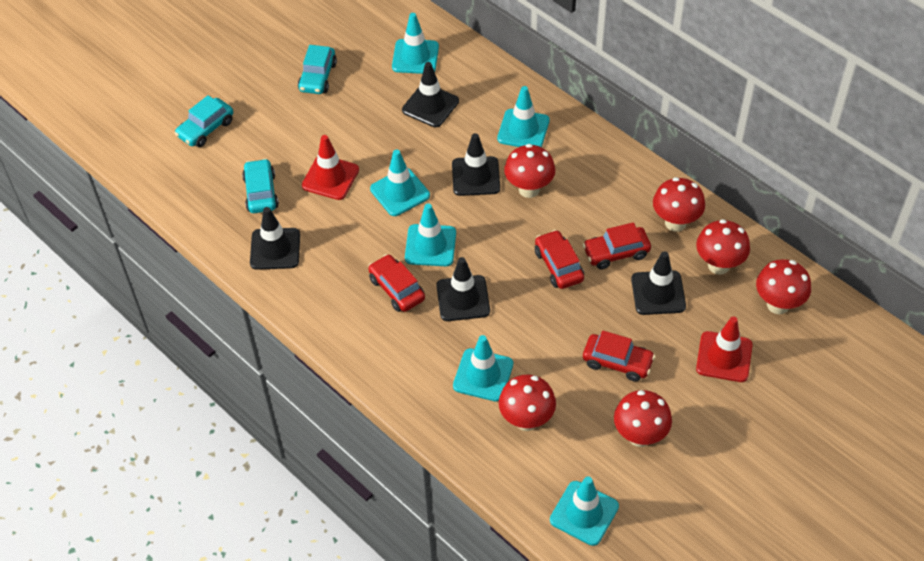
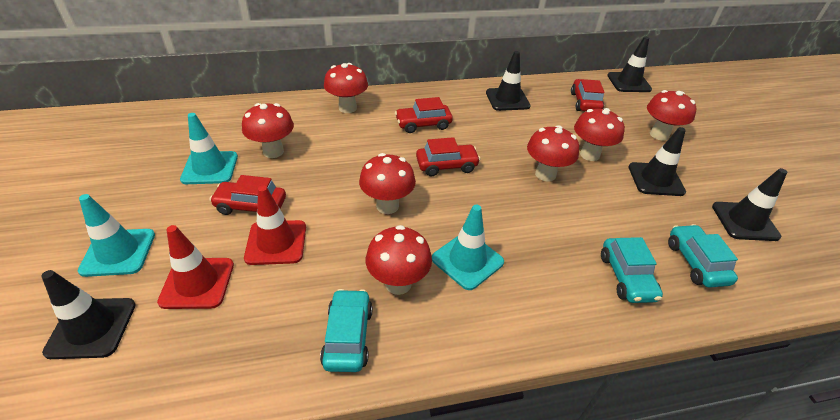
red mushroom: [499,374,556,431] [504,144,555,198] [614,390,672,447] [653,177,705,232] [696,219,750,275] [756,259,811,314] = 6 -> [242,103,294,158] [324,63,368,113] [359,153,416,214] [366,225,432,295] [527,125,579,182] [574,108,625,161] [647,90,696,141] = 7
turquoise traffic cone: [370,149,430,216] [392,13,439,74] [405,203,456,266] [453,335,513,402] [497,86,550,147] [550,476,619,546] = 6 -> [78,194,155,277] [180,113,238,184] [432,205,504,290] = 3

